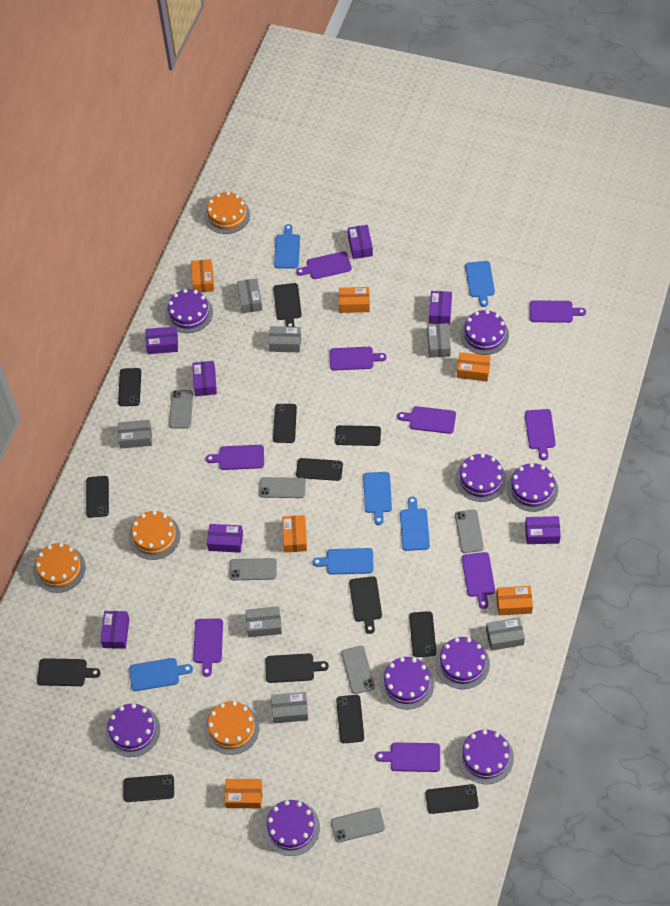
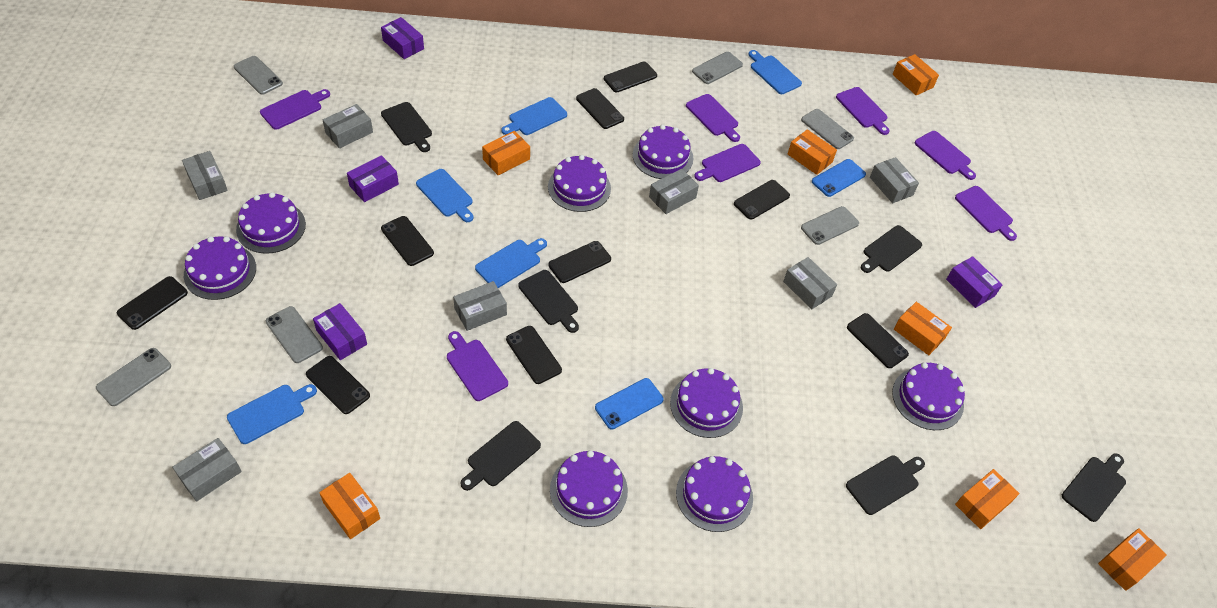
black cutting board: [37,658,101,686] [265,653,329,683] [273,283,302,327] [349,576,382,634] = 4 -> [381,102,432,152] [460,421,541,491] [518,270,579,333] [846,455,925,515] [861,225,922,273] [1062,453,1126,522] = 6
blue cutting board: [129,658,193,691] [274,224,300,268] [313,548,374,575] [363,472,392,525] [400,496,430,551] [465,261,495,307] = 6 -> [227,384,317,444] [416,169,474,222] [475,238,547,288] [501,97,567,135] [748,50,802,94] = 5
blue phone: none = 0 -> [595,378,664,429] [812,159,866,197] = 2
orange box: [191,259,214,293] [224,779,262,808] [282,515,307,552] [339,287,370,313] [457,352,491,381] [496,586,533,615] = 6 -> [319,473,380,539] [482,131,530,175] [788,129,837,175] [892,54,939,96] [894,302,952,355] [955,469,1019,529] [1098,528,1167,591] = 7
orange cake: [33,543,85,593] [129,511,180,560] [204,191,250,234] [204,701,259,755] = 4 -> none = 0
purple box: [100,611,129,649] [146,327,178,354] [192,361,217,396] [207,524,243,553] [348,225,373,259] [429,291,452,325] [525,516,561,544] = 7 -> [313,303,367,360] [347,155,399,202] [381,17,424,59] [946,256,1003,308] = 4
purple cake: [105,703,160,757] [165,289,213,333] [263,800,320,856] [380,657,434,710] [435,637,490,689] [455,453,507,502] [458,729,514,784] [460,310,509,355] [507,463,558,512] = 9 -> [184,236,256,300] [236,192,306,254] [548,155,611,212] [550,450,628,527] [633,125,693,179] [670,368,743,438] [676,456,753,532] [892,362,965,430] = 8
purple cutting board: [193,619,223,677] [206,445,264,470] [296,251,352,279] [330,347,387,371] [375,742,440,772] [397,406,456,434] [462,552,495,609] [525,409,556,460] [530,300,586,323] = 9 -> [260,89,330,130] [447,331,508,401] [686,94,740,142] [694,144,761,182] [836,87,889,135] [915,131,976,180] [955,186,1017,241] = 7

